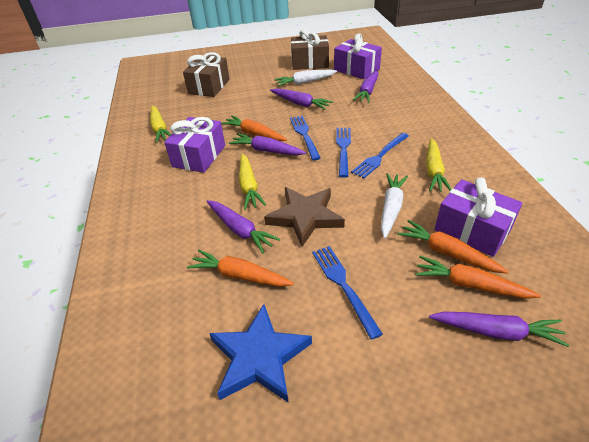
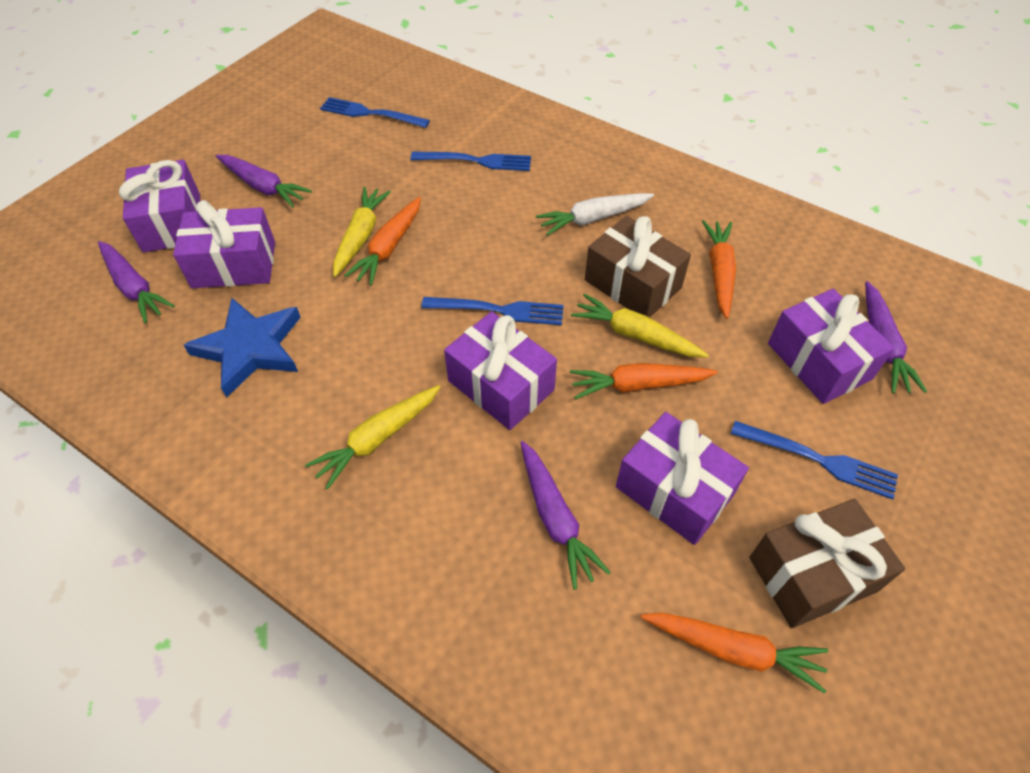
brown star: [264,187,345,247] = 1 -> none = 0
purple carrot: [206,200,280,253] [229,133,306,155] [270,88,333,110] [353,70,378,103] [429,312,569,347] = 5 -> [98,241,175,323] [216,155,312,208] [520,441,611,589] [865,281,927,394] = 4
purple gift: [164,117,225,173] [334,33,382,79] [434,177,523,257] = 3 -> [119,160,200,252] [173,200,275,288] [444,312,557,430] [616,412,749,545] [768,289,894,404] = 5
white carrot: [274,70,337,86] [381,173,408,239] = 2 -> [536,193,654,236] = 1

